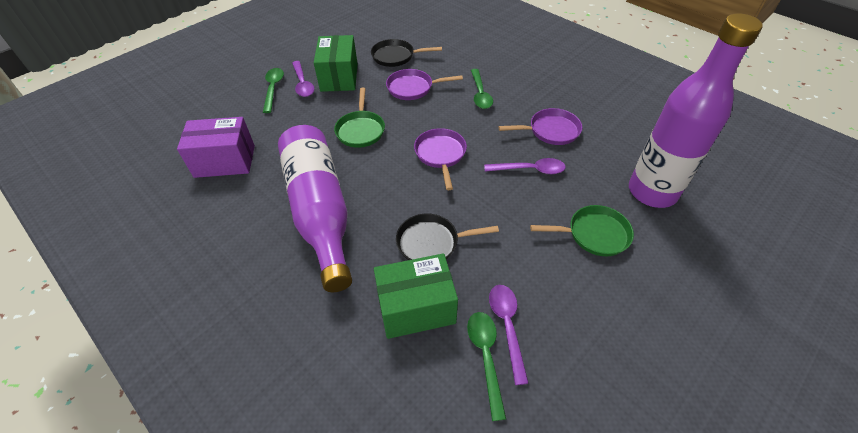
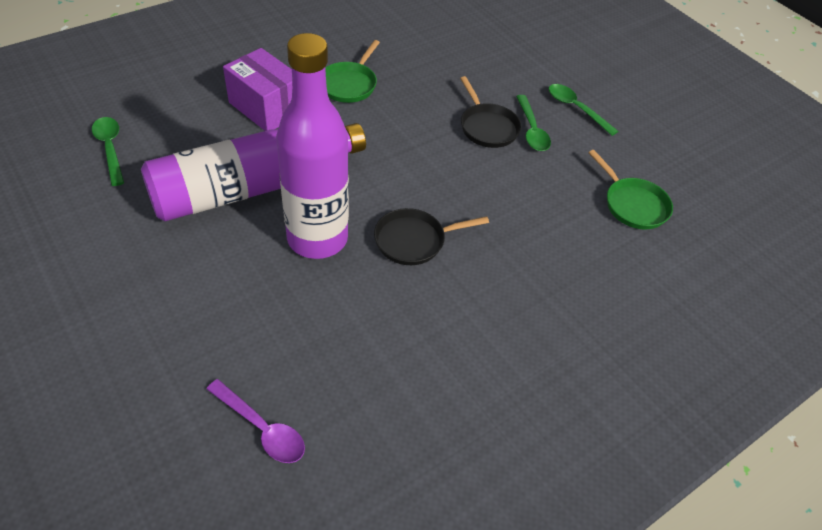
green box: [314,35,358,92] [374,253,458,339] = 2 -> none = 0
purple pan: [386,69,463,100] [414,128,467,190] [498,108,582,145] = 3 -> none = 0
purple spoon: [292,61,314,97] [484,158,566,174] [489,285,529,385] = 3 -> [207,379,305,463] = 1

